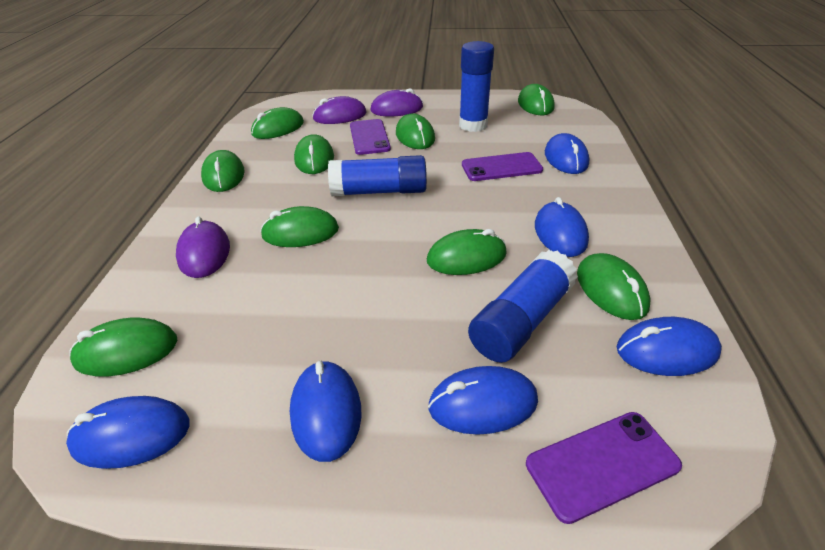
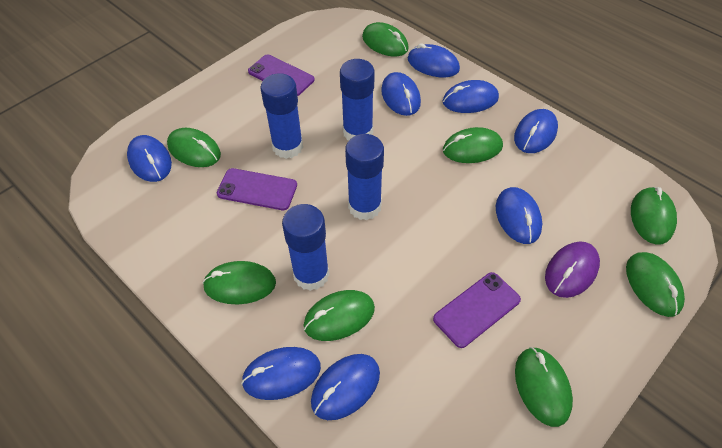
blue glue stick: [328,155,427,196] [459,41,494,132] [468,250,578,363] = 3 -> [260,73,303,159] [282,204,329,291] [340,59,375,140] [345,134,384,220] = 4
blue mouse: [66,396,190,469] [290,360,362,462] [428,366,538,435] [535,197,589,257] [545,133,589,174] [616,317,722,376] = 6 -> [127,135,172,182] [241,347,321,400] [311,354,380,420] [381,72,421,116] [408,43,460,77] [443,80,499,113] [496,187,542,244] [514,109,558,153] = 8
green mouse: [70,318,177,377] [201,150,245,192] [251,107,304,139] [260,206,339,247] [294,134,334,174] [396,113,435,149] [427,229,507,275] [518,84,555,115] [577,253,651,320] = 9 -> [167,128,221,167] [202,261,276,304] [304,290,375,341] [362,22,409,56] [443,127,503,163] [515,347,573,427] [626,252,685,317] [631,187,677,244] = 8
purple mouse: [176,217,230,278] [312,96,366,124] [370,88,423,116] = 3 -> [545,242,600,298] = 1

